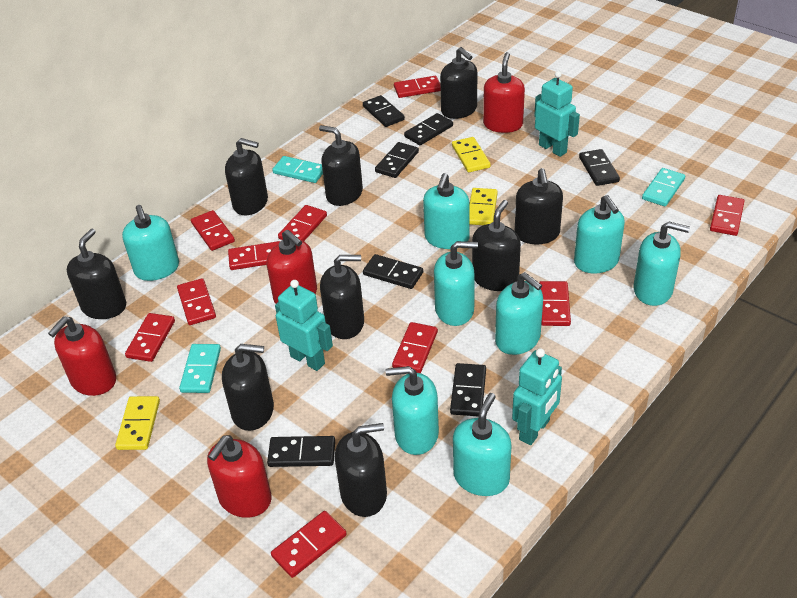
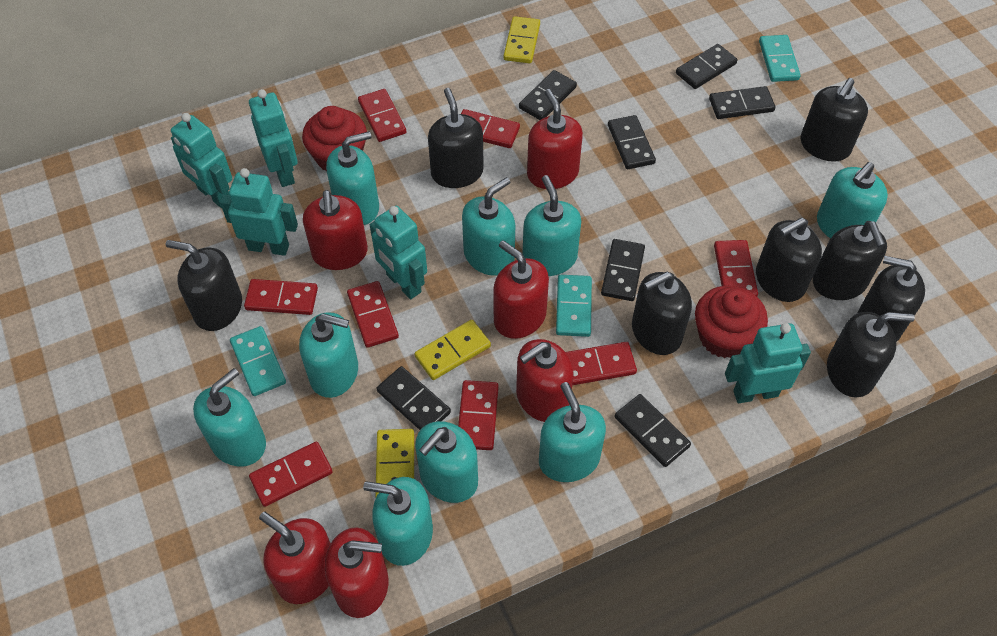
black soap dispenser: [67,229,126,319] [222,344,274,431] [225,138,268,215] [319,125,363,206] [320,255,364,339] [335,423,387,517] [440,47,477,119] [472,200,521,291] [515,168,563,244] = 9 -> [166,240,242,331] [428,88,484,188] [632,272,692,355] [756,217,822,302] [801,78,868,162] [813,221,887,300] [827,312,915,398] [858,256,925,342] = 8
red cupcake: none = 0 -> [302,106,367,172] [695,286,768,358] = 2
red domino: [125,313,175,362] [177,278,216,325] [191,210,235,251] [228,241,280,270] [271,511,347,578] [278,205,327,241] [392,322,438,373] [394,76,441,98] [539,281,571,326] [710,195,744,236] = 10 -> [244,279,318,315] [249,442,333,507] [347,281,399,348] [358,89,406,142] [458,380,499,450] [461,109,520,148] [566,342,637,385] [714,240,758,296] = 8
red soap dispenser: [48,316,116,396] [207,435,272,518] [267,230,317,304] [483,52,525,133] = 4 -> [259,512,331,604] [303,190,368,270] [325,527,388,618] [493,241,549,339] [516,339,573,422] [527,89,583,189] = 6
turquoise robot: [275,280,333,371] [512,348,562,445] [534,71,580,157] = 3 -> [171,113,232,208] [220,168,298,256] [249,89,298,187] [370,206,427,299] [725,323,811,403] = 5
turquoise soap dispenser: [122,205,179,281] [386,366,439,455] [423,173,470,249] [434,241,478,326] [453,393,511,496] [495,272,543,355] [574,195,625,274] [634,222,690,306] = 8 -> [193,368,266,467] [299,312,358,398] [326,132,379,225] [363,477,433,566] [415,421,478,503] [462,177,515,276] [523,175,581,276] [539,382,606,482] [817,162,888,239] = 9

